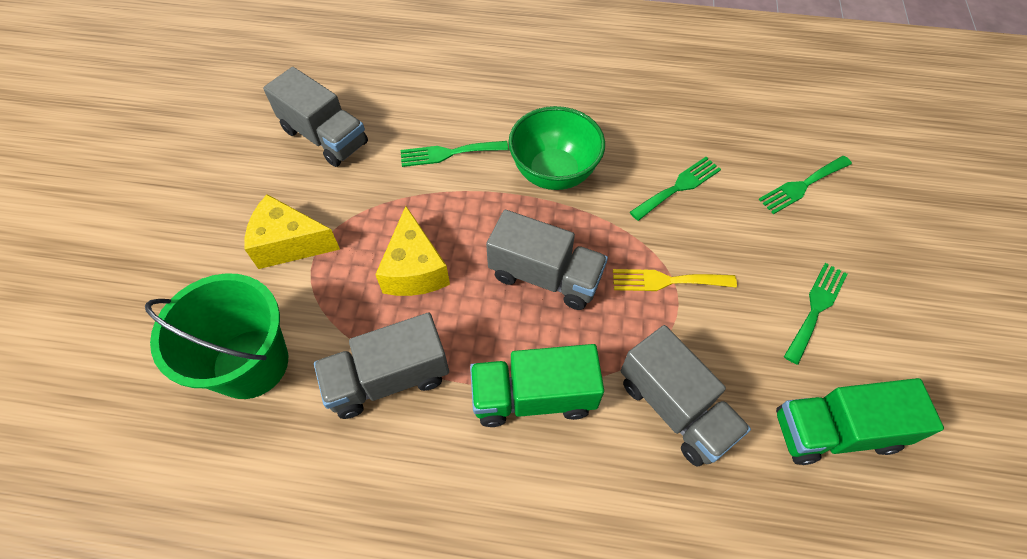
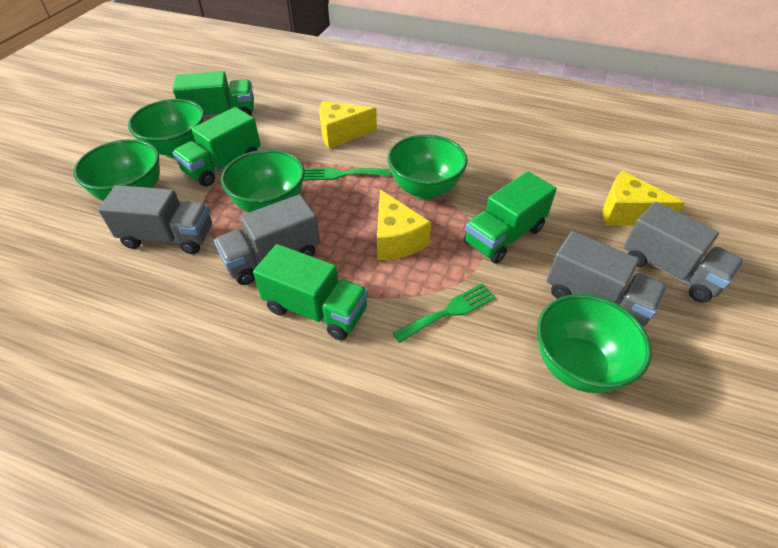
green bowl: [509,106,605,190] = 1 -> [73,139,160,201] [128,99,204,158] [221,149,305,213] [387,134,467,199] [537,294,652,393] = 5
green bucket: [145,273,288,399] = 1 -> none = 0
green fork: [401,141,508,167] [630,157,721,221] [758,156,852,214] [784,263,847,365] = 4 -> [303,168,390,180] [393,283,496,343] = 2
green truck: [470,344,604,427] [776,378,944,465] = 2 -> [172,107,261,186] [173,71,254,117] [253,244,368,340] [464,171,557,264] = 4
yellow cheese: [244,194,340,269] [375,206,450,296] = 2 -> [319,101,377,148] [377,190,431,260] [603,171,685,226] = 3
yellow fork: [613,269,737,291] = 1 -> none = 0

